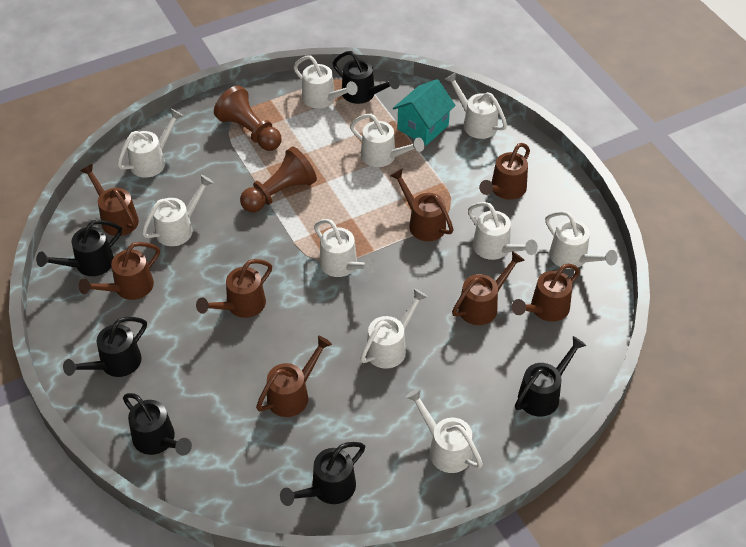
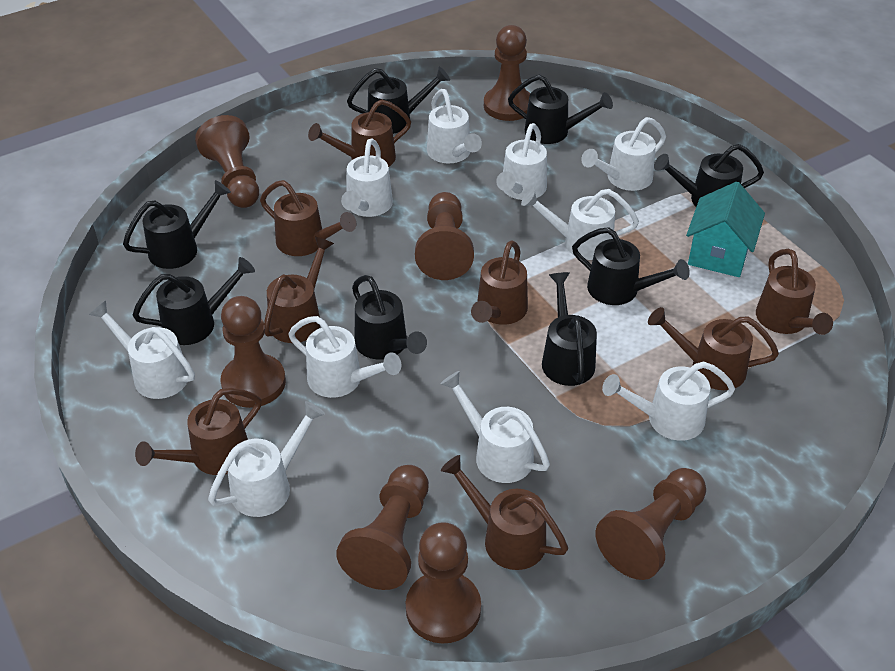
black watering can: [36,220,122,276] [63,317,147,377] [123,393,192,456] [280,442,365,506] [333,51,400,104] [515,336,587,417] = 6 -> [123,180,231,269] [133,257,255,345] [347,67,450,134] [352,275,427,360] [508,75,613,144] [542,272,597,386] [572,227,690,305] [654,144,764,207] = 8
brown pawn: [214,85,282,151] [240,146,317,212] = 2 -> [195,115,259,208] [220,296,286,408] [336,465,429,590] [406,522,481,644] [415,192,474,280] [484,25,530,121] [596,468,706,580] = 7

